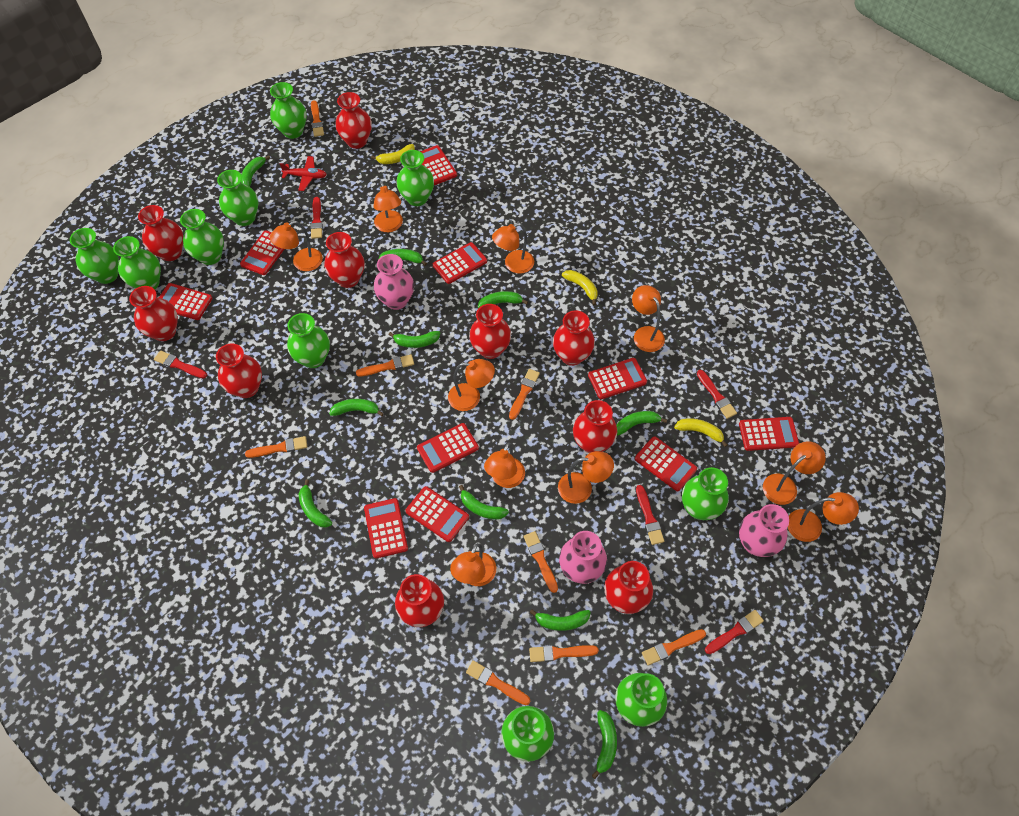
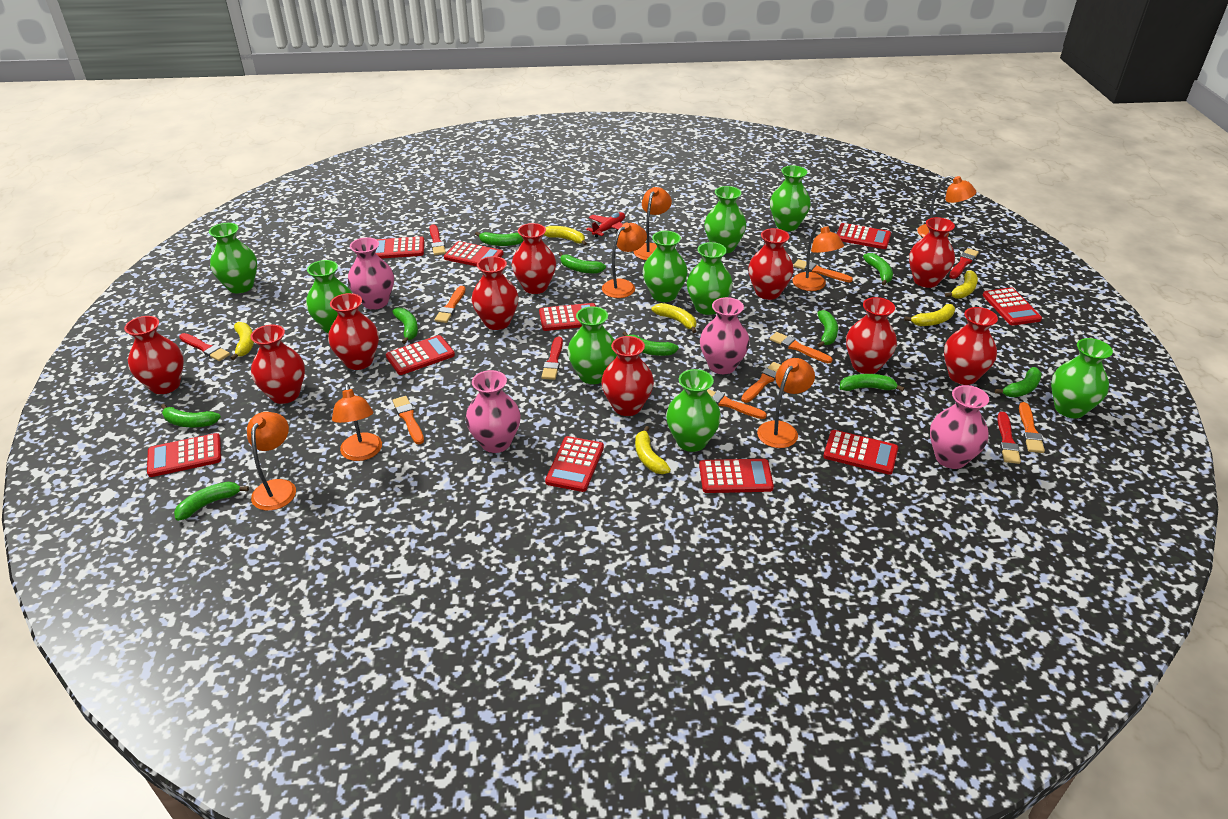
green vase: [70,228,119,284] [113,236,161,289] [180,209,224,265] [217,170,259,226] [270,82,307,139] [287,313,330,368] [396,150,434,206] [501,706,554,762] [615,673,667,727] [682,467,729,520] = 10 -> [209,223,257,293] [306,260,352,334] [568,307,617,384] [643,231,688,302] [666,369,721,452] [687,242,733,315] [704,186,746,254] [770,165,811,231] [1051,338,1113,418] = 9
orange brush: [245,436,307,458] [311,100,324,137] [356,354,414,377] [466,660,531,706] [509,369,540,420] [523,531,558,593] [529,645,599,662] [642,629,706,665] = 8 -> [392,396,424,444] [435,286,466,323] [707,389,767,419] [741,362,780,403] [770,332,833,363] [793,259,853,282] [1019,402,1045,453] = 7
orange lamp: [270,221,323,271] [374,181,403,232] [448,359,495,411] [450,543,496,586] [484,442,525,488] [492,223,534,274] [558,451,614,504] [632,285,665,352] [763,441,826,505] [788,492,859,542] = 10 -> [247,412,296,511] [332,384,382,461] [602,223,647,298] [634,187,672,260] [757,358,815,448] [792,224,844,291] [917,176,976,237] = 7
pink vase: [374,254,414,310] [559,531,607,584] [739,504,789,557] = 3 -> [348,237,394,310] [466,370,521,453] [700,297,750,374] [930,385,989,469] = 4
yellow banana: [371,144,415,164] [562,270,598,305] [674,418,727,447] = 3 -> [231,322,254,360] [544,226,587,246] [635,426,671,474] [652,303,696,333] [904,304,955,326] [945,270,978,299] = 6

